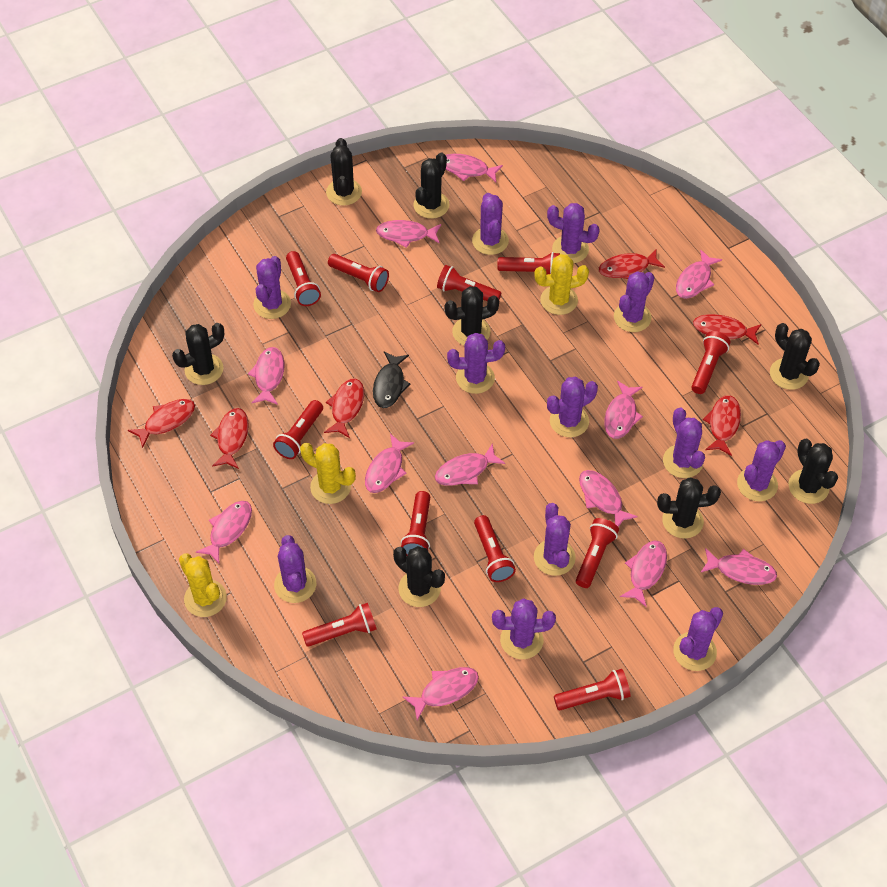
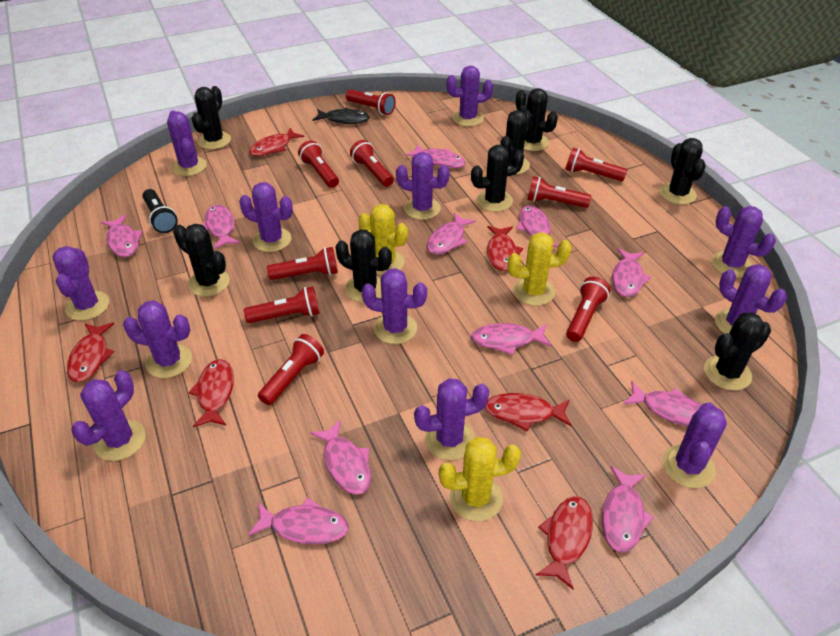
black flashlight: none = 0 -> [142,189,178,233] = 1
pink fish: [196,501,252,563] [248,347,285,405] [365,434,414,493] [376,220,441,248] [403,667,479,720] [435,443,505,486] [446,154,503,182] [579,470,638,527] [604,381,643,439] [620,540,667,607] [676,249,722,299] [701,548,777,585] = 12 -> [101,215,143,257] [203,205,240,249] [248,498,349,545] [310,420,371,495] [406,144,466,168] [427,213,476,255] [471,323,552,355] [517,205,558,247] [602,466,654,553] [612,248,651,297] [623,381,702,426] = 11
red flashlight: [273,400,323,459] [286,251,321,306] [302,603,377,647] [328,254,389,292] [401,491,430,555] [437,265,501,301] [474,515,516,582] [497,252,560,275] [554,669,631,710] [576,518,619,588] [691,331,730,394] = 11 -> [244,286,320,323] [258,334,324,405] [267,247,338,280] [298,140,339,188] [346,89,396,115] [350,140,394,187] [527,176,591,208] [566,148,627,181] [566,277,610,342] = 9

